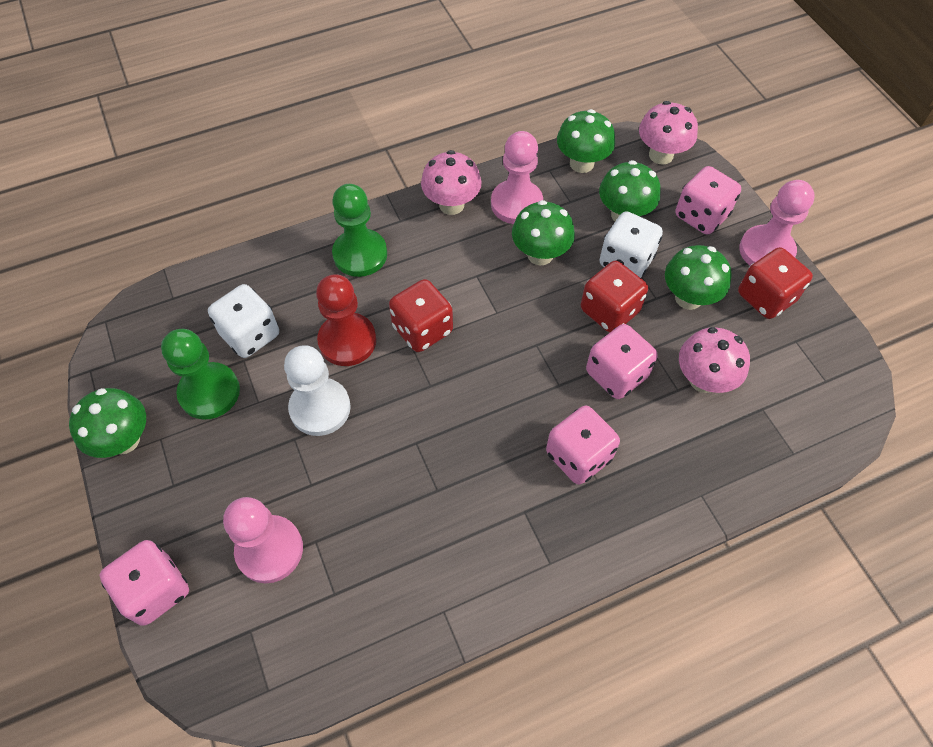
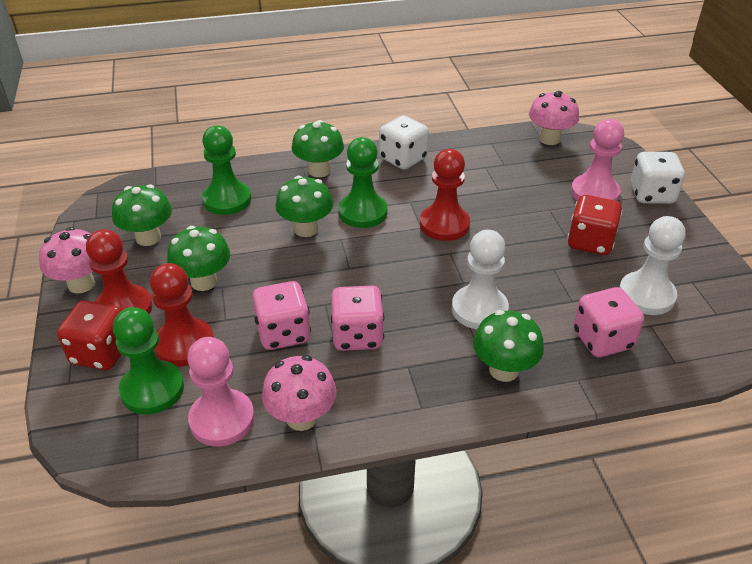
green pawn: [161,329,240,420] [332,184,387,277] = 2 -> [113,307,184,415] [202,125,251,215] [339,137,387,228] = 3
pink dice: [99,540,189,626] [546,406,620,485] [586,324,658,399] [675,166,741,235] = 4 -> [252,281,311,350] [331,286,384,351] [573,287,644,357] = 3
pink pawn: [223,497,303,583] [491,131,543,224] [739,180,815,265] = 3 -> [187,337,255,447] [571,119,624,201] = 2
red dice: [389,279,453,352] [581,261,648,333] [738,247,813,319] = 3 -> [57,300,122,370] [567,195,622,255] = 2
red pawn: [316,274,376,366] = 1 -> [86,229,152,314] [150,263,214,367] [420,149,470,241] = 3
white pawn: [284,345,351,436] = 1 -> [452,230,509,329] [619,216,686,315] = 2

